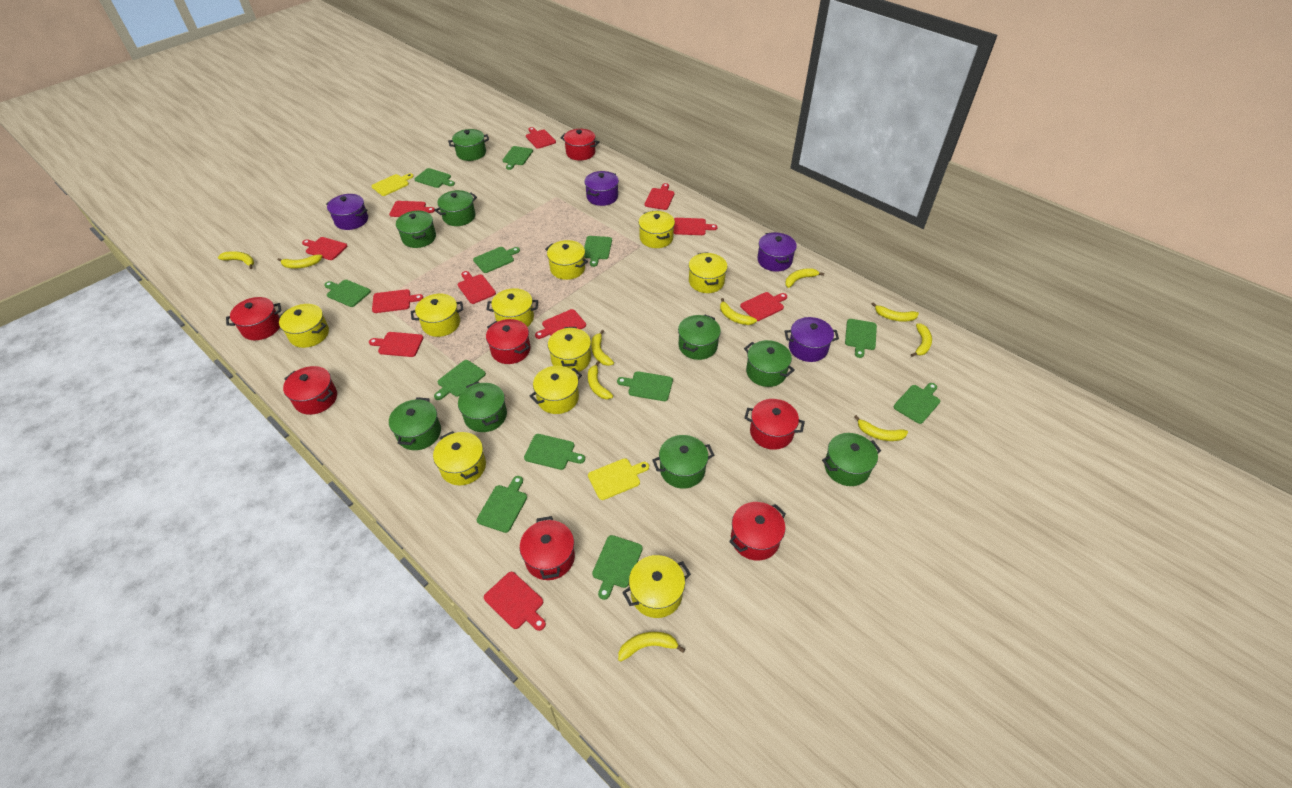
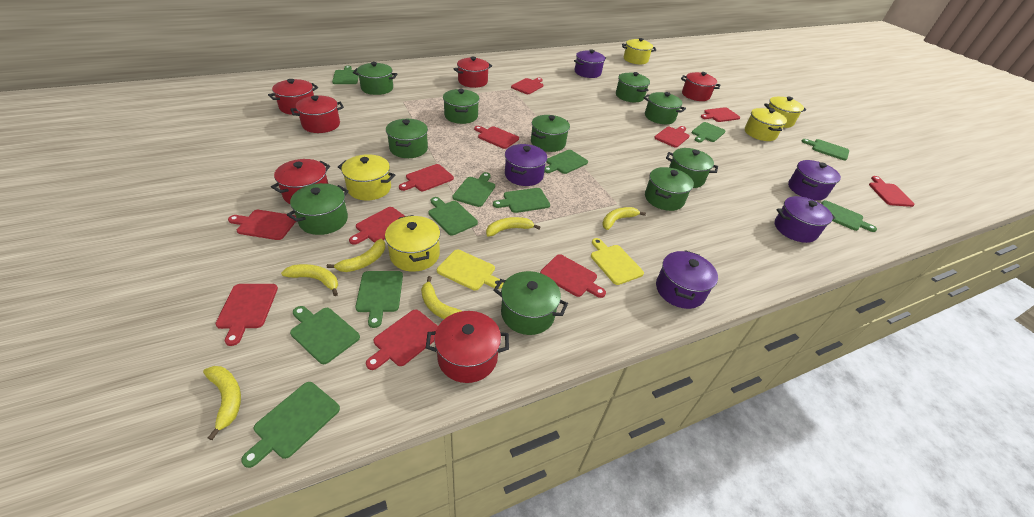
green cutting board: [324,280,371,307] [415,168,455,188] [434,360,486,400] [473,247,520,273] [477,476,527,533] [503,146,533,170] [524,434,585,470] [584,236,612,267] [592,535,643,600] [617,371,673,401] [845,319,877,358] [893,383,940,424] = 12 -> [241,382,340,468] [290,306,360,364] [332,66,359,84] [355,271,403,328] [428,197,478,236] [452,172,495,207] [493,188,550,213] [544,150,588,174] [691,122,725,142] [802,139,849,160] [821,200,877,232] = 11
green pot: [389,397,441,450] [396,211,436,248] [435,190,477,226] [448,129,489,161] [458,382,507,432] [652,435,714,488] [678,314,721,360] [744,340,795,387] [822,433,881,486] = 9 -> [287,183,349,235] [353,62,397,95] [386,119,428,158] [443,89,479,124] [493,271,568,335] [531,115,570,152] [616,72,650,102] [644,92,686,124] [645,167,694,211] [666,148,718,188] = 10
purple pot: [326,194,368,230] [584,171,619,206] [757,232,797,272] [785,317,839,362] = 4 -> [505,144,547,186] [574,49,606,78] [656,250,718,309] [775,196,835,243] [788,160,841,200] = 5
red pot: [226,297,281,340] [283,366,337,415] [486,319,530,364] [520,516,575,580] [560,129,599,161] [729,502,786,561] [745,399,805,450] = 7 -> [268,79,318,115] [271,159,330,204] [290,95,344,133] [426,311,509,383] [454,57,492,88] [681,72,720,101] = 6
yellow banana: [218,251,254,269] [278,255,322,268] [588,361,613,399] [591,330,614,366] [618,632,685,662] [720,298,757,325] [785,268,824,288] [854,415,908,441] [872,302,919,322] [911,323,932,357] = 10 -> [203,366,241,440] [281,264,338,296] [327,239,385,272] [421,276,461,319] [486,217,540,237] [602,207,646,230] = 6
yellow pot: [279,304,329,348] [411,294,463,337] [433,431,486,485] [486,288,538,327] [530,366,582,414] [545,240,588,280] [548,327,591,373] [622,555,691,618] [638,211,675,248] [688,252,728,293] = 10 -> [338,154,395,200] [385,215,440,272] [622,38,656,64] [745,108,787,141] [764,97,806,128] = 5

